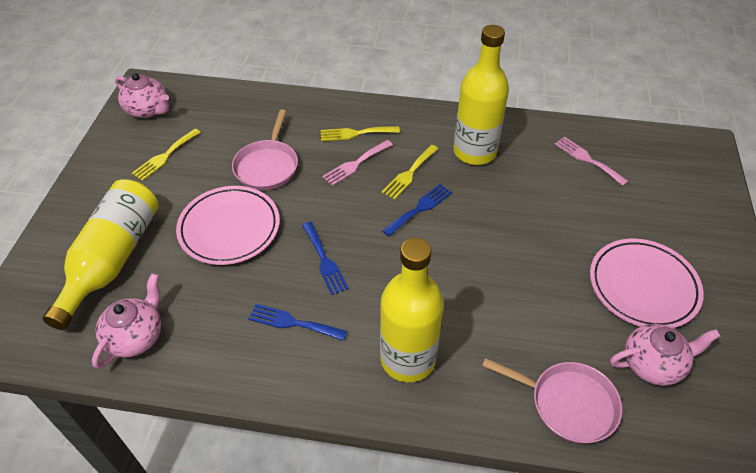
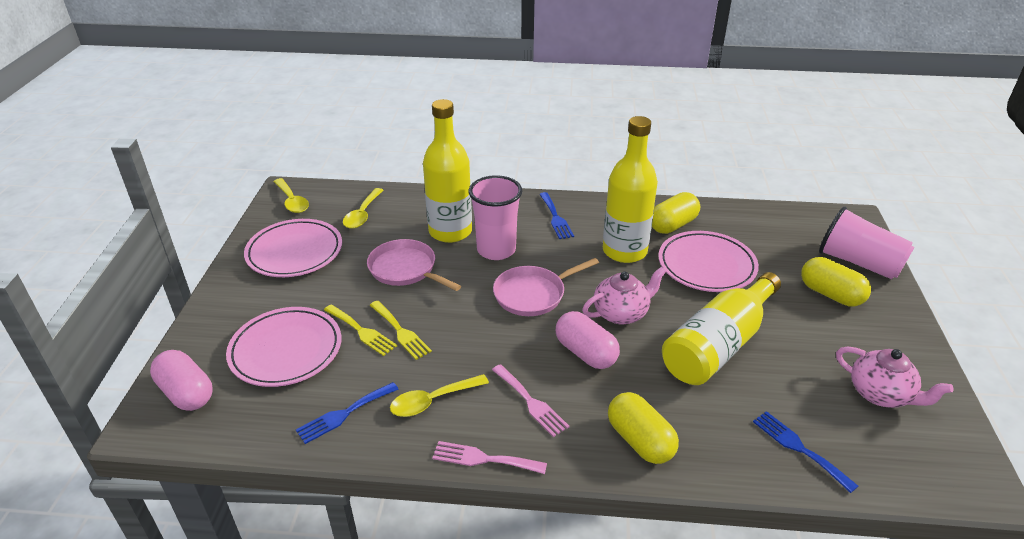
pink capsule: none = 0 -> [150,350,212,411] [556,311,620,369] = 2
pink cup: none = 0 -> [469,175,522,260] [819,207,914,279] = 2
pink plate: [176,186,280,265] [590,239,704,328] = 2 -> [226,307,341,387] [244,219,342,277] [658,231,759,292] = 3
pink teapot: [92,273,161,369] [115,73,169,118] [610,324,720,386] = 3 -> [582,267,666,325] [836,346,953,408] = 2
yellow capsule: none = 0 -> [608,392,679,464] [652,192,700,234] [801,257,871,306] = 3
yellow fork: [132,129,201,181] [321,126,400,141] [382,145,438,200] = 3 -> [324,304,397,356] [370,301,432,360] = 2
yellow spoon: none = 0 -> [273,178,309,213] [343,188,383,229] [390,374,489,417] = 3

